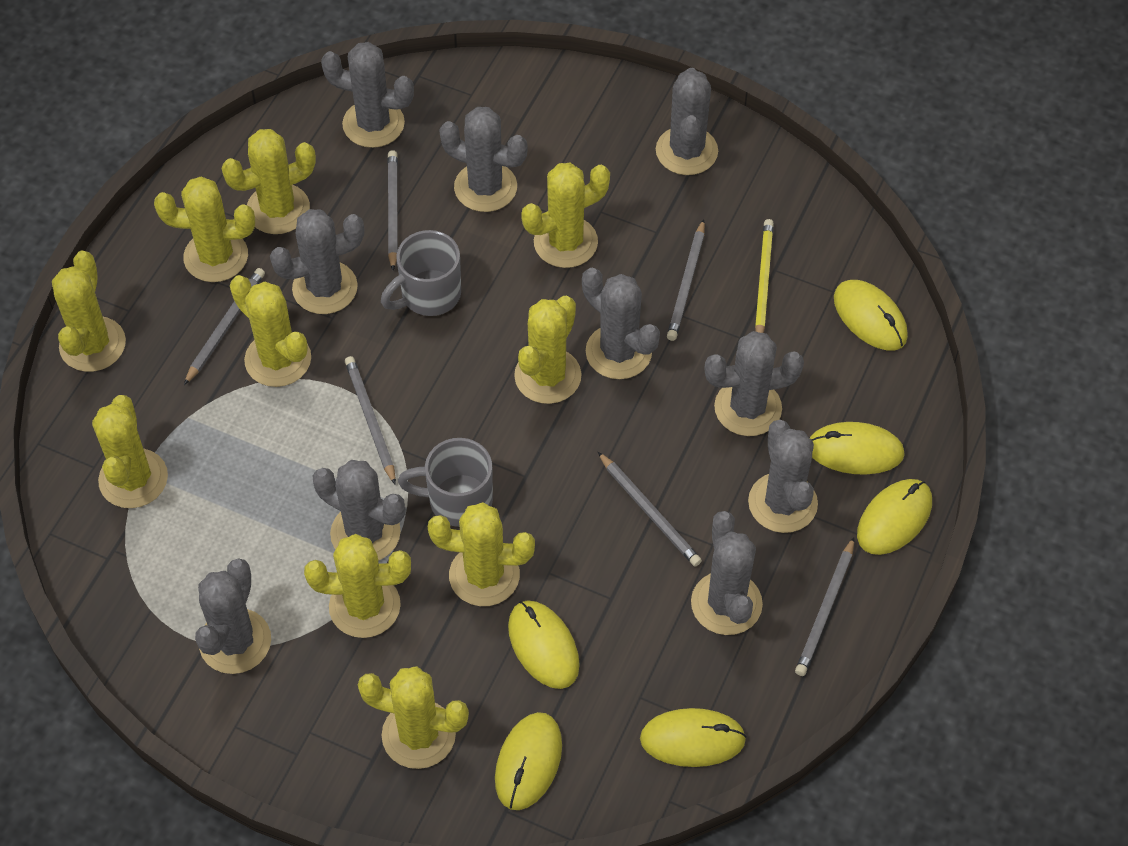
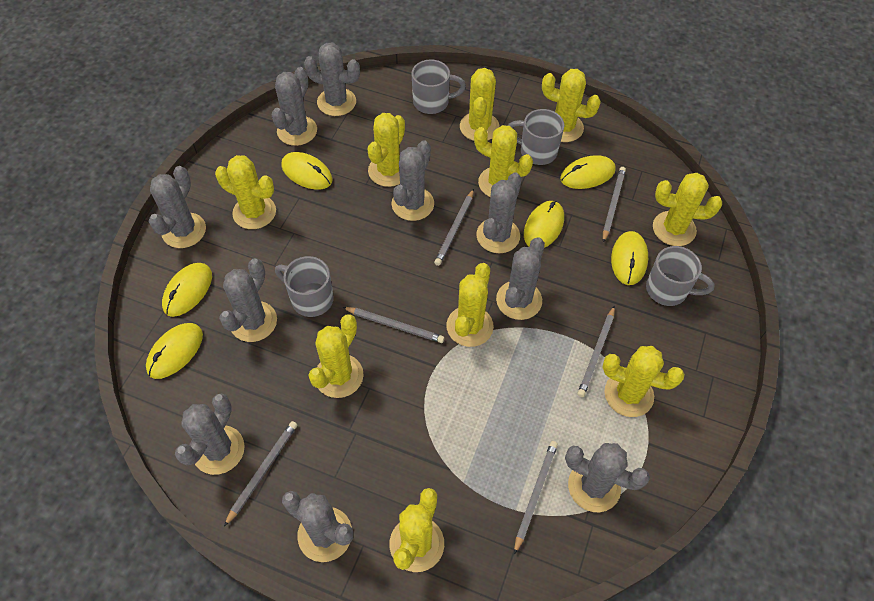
grey mug: [381,230,461,316] [398,438,493,527] = 2 -> [275,256,334,317] [412,60,466,114] [508,109,564,165] [646,246,715,306] = 4
yellow pencil: [755,219,774,333] = 1 -> none = 0

